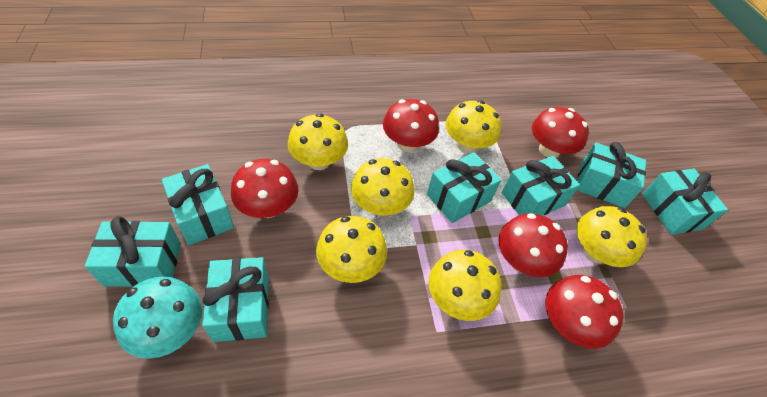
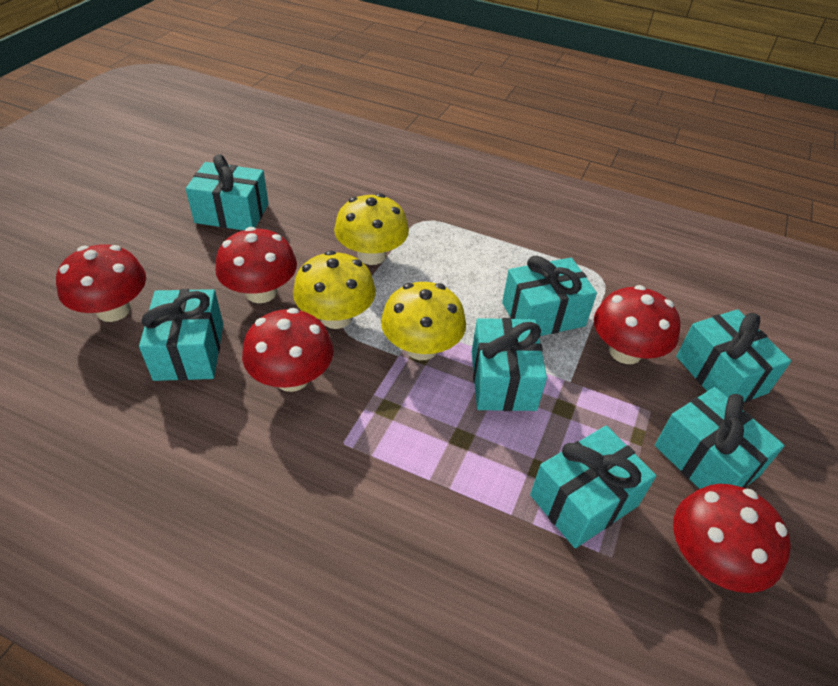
turquoise mushroom: [113,276,202,359] = 1 -> none = 0
yellow mushroom: [288,113,348,170] [316,216,387,283] [351,158,414,216] [428,250,501,321] [445,100,501,153] [577,206,647,267] = 6 -> [293,251,376,329] [334,193,409,265] [381,282,466,360] = 3

